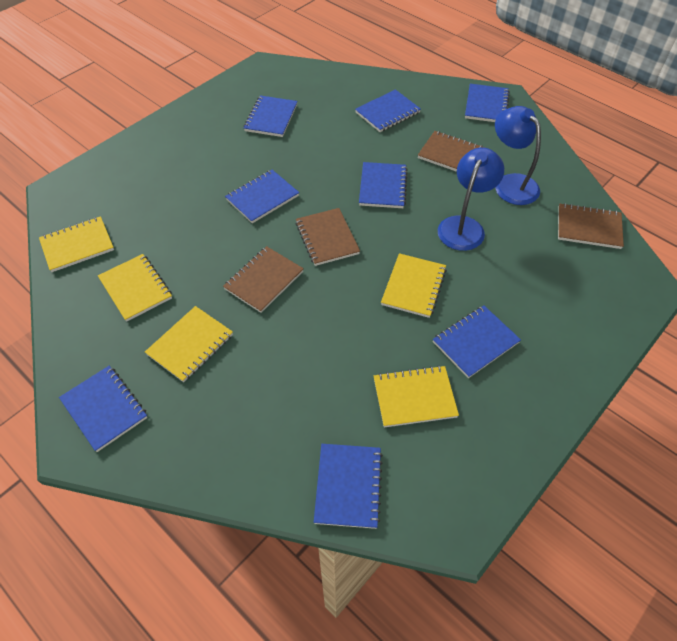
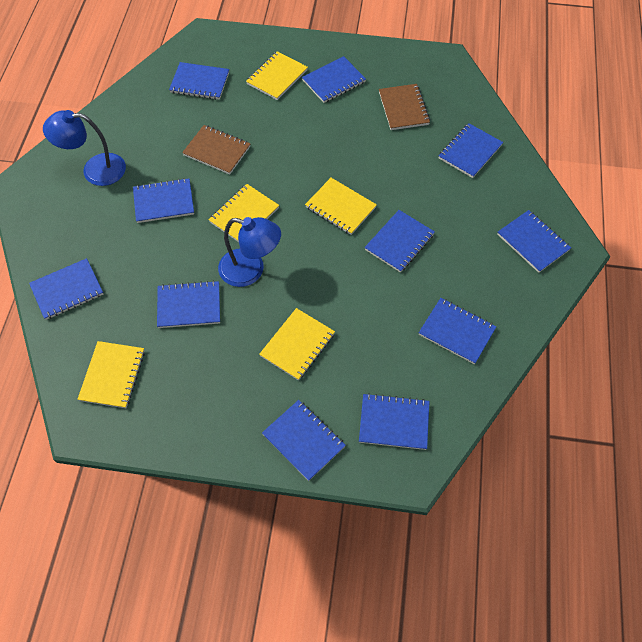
blue notebook: [59,366,147,452] [225,170,299,223] [244,95,298,137] [314,444,383,529] [355,89,421,132] [359,162,408,208] [433,305,521,378] [465,84,510,122] = 8 -> [29,258,104,320] [133,178,194,223] [157,280,220,328] [169,62,229,100] [262,400,346,481] [302,56,366,103] [359,393,430,450] [365,210,435,273] [419,298,497,364] [439,123,503,178] [497,210,571,273] = 11
brown notebook: [223,246,304,313] [296,208,360,266] [418,131,485,172] [558,203,624,249] = 4 -> [182,125,250,175] [379,84,430,130] = 2

